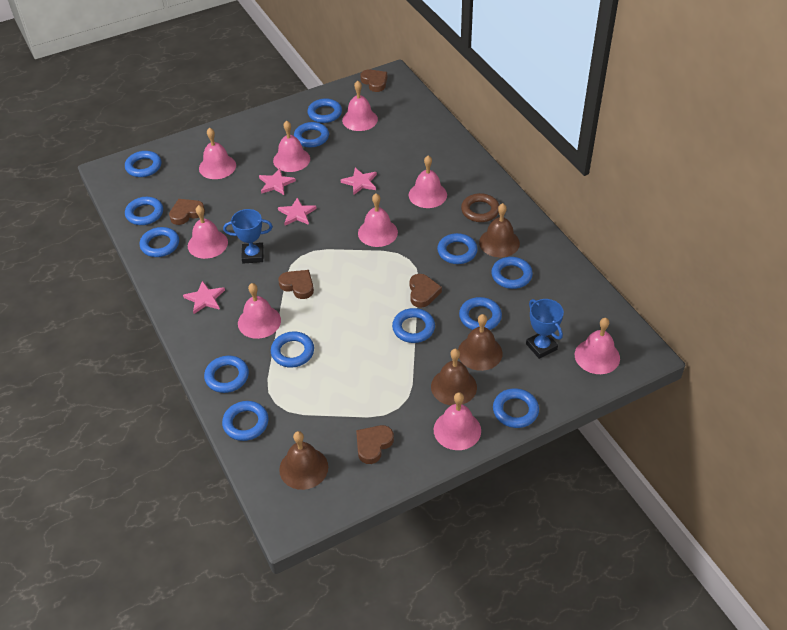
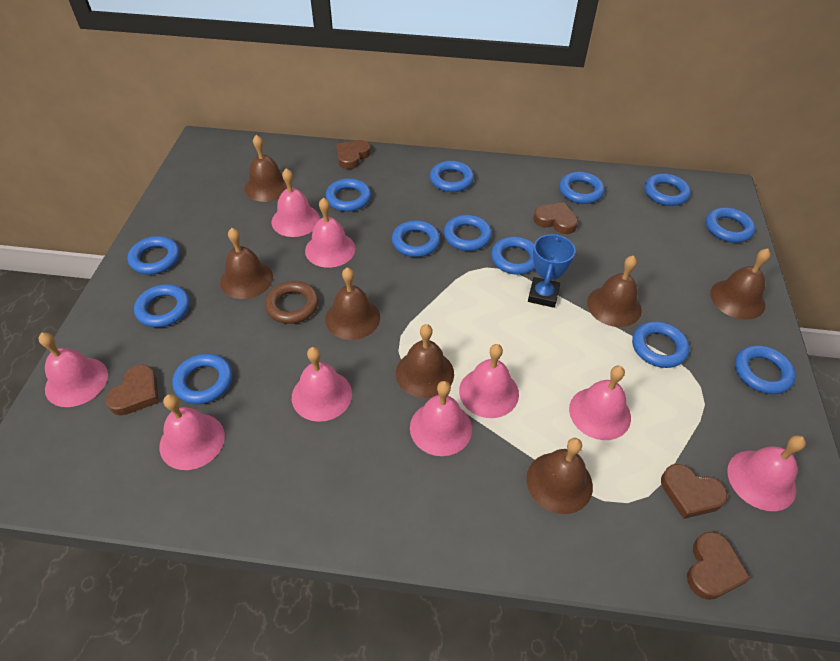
blue trophy: [223,209,273,264] [526,299,564,359] = 2 -> [528,234,576,308] = 1
brown bell: [279,431,328,490] [431,349,477,405] [458,314,503,371] [479,203,520,257] = 4 -> [220,228,273,299] [244,135,287,202] [325,267,380,340] [396,324,454,398] [526,438,593,514] [587,255,642,327] [710,248,771,320] = 7
pink star: [183,281,225,314] [259,168,296,195] [278,197,317,225] [341,168,377,195] = 4 -> none = 0

